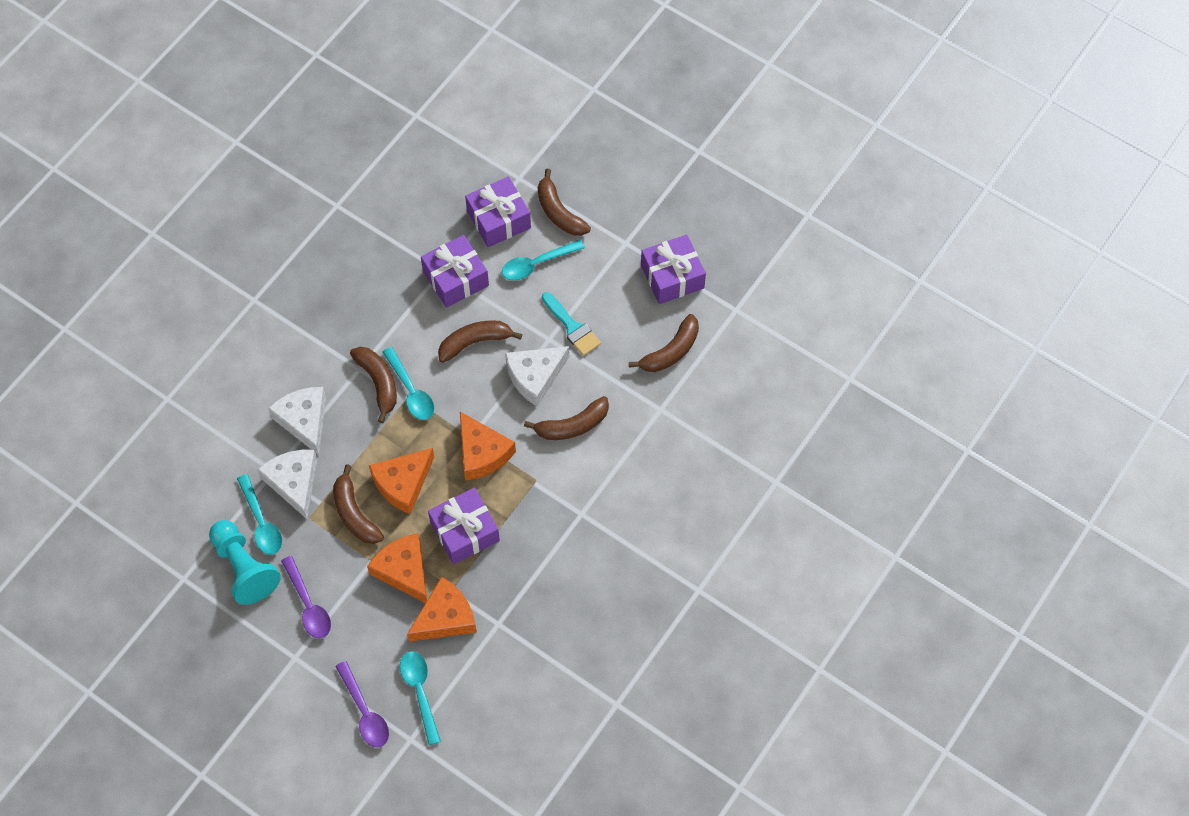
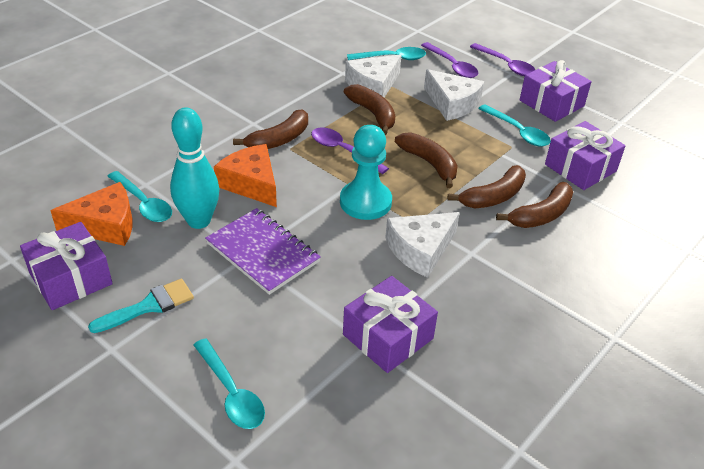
brown banana: [333,464,384,544] [350,347,397,423] [438,320,522,363] [524,396,609,440] [538,169,591,236] [629,314,699,372] = 6 -> [233,109,308,149] [344,84,395,135] [395,132,458,188] [447,165,526,209] [496,182,573,228] = 5
orange cheese: [367,533,427,603] [369,448,434,514] [407,577,477,642] [460,412,516,481] = 4 -> [50,182,132,246] [214,144,277,207] = 2
purple notebook: none = 0 -> [205,208,321,295] = 1
purple spoon: [281,556,331,638] [335,661,389,747] = 2 -> [311,127,389,174] [421,42,478,78] [470,43,535,76] = 3
turquoise bowling pin: none = 0 -> [170,107,219,229] = 1

